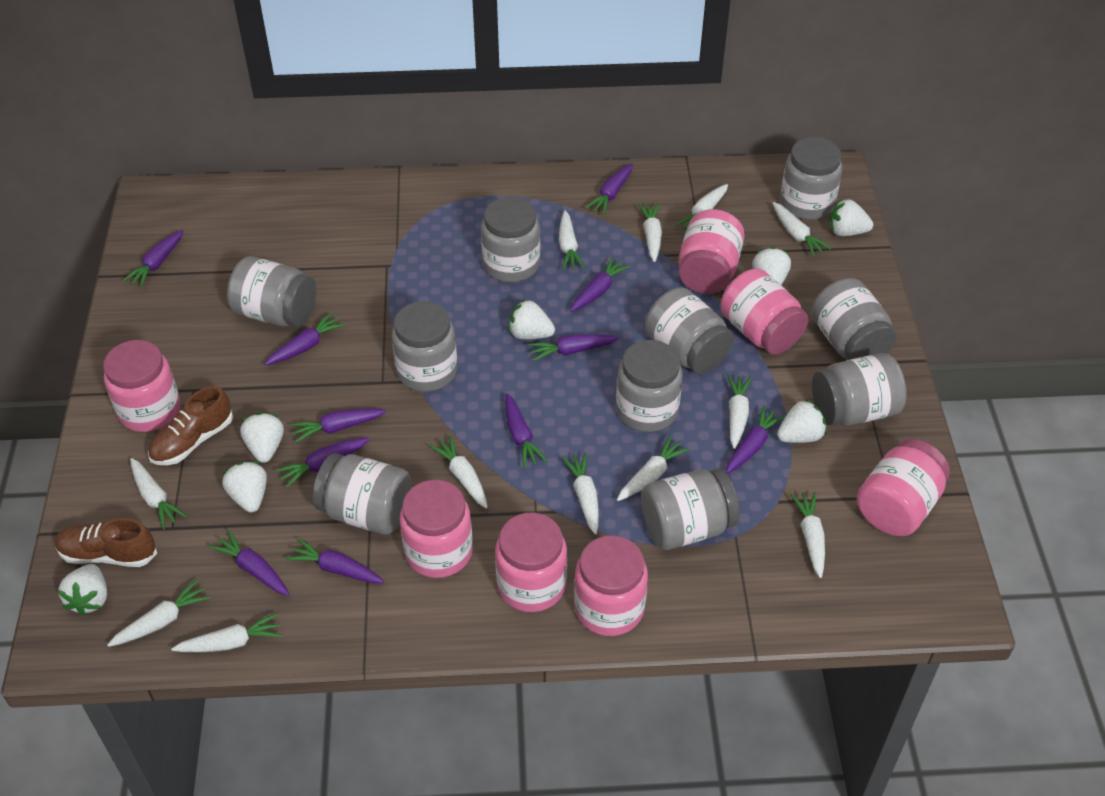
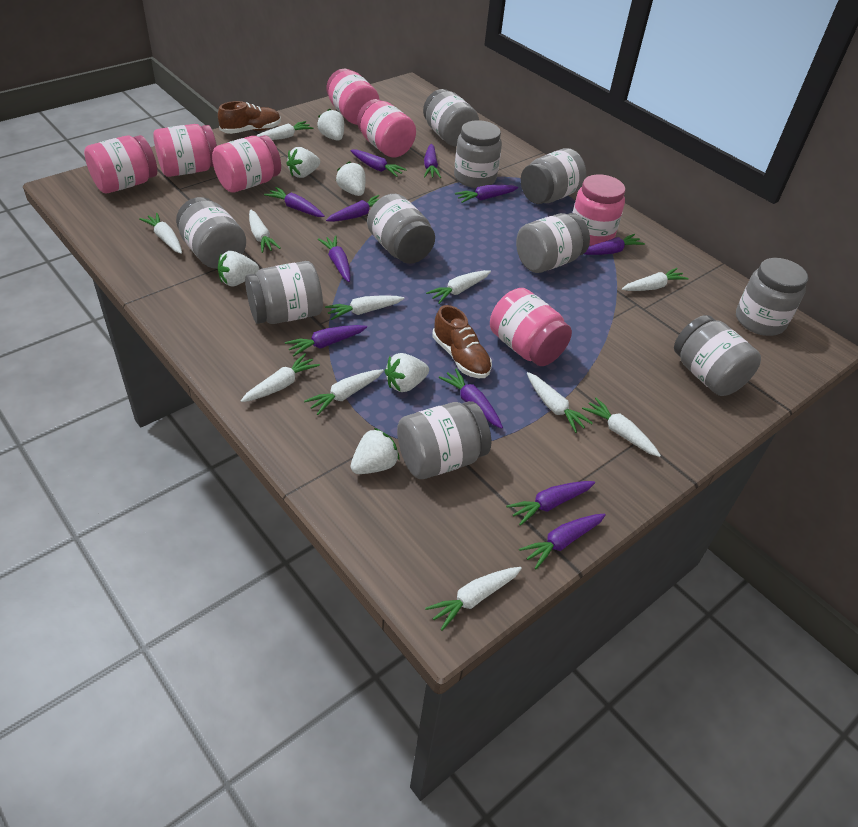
white carrot: [107,579,210,647] [130,458,187,530] [171,613,282,652] [429,435,488,509] [559,210,585,270] [562,452,599,535] [617,436,690,501] [638,203,662,262] [675,184,728,231] [727,374,752,449] [773,202,831,257] [790,492,825,578] = 12 -> [139,213,182,254] [241,353,320,402] [249,209,281,253] [256,121,313,140] [304,369,384,415] [325,295,404,320] [425,567,522,631] [426,270,491,304] [527,372,593,433] [582,398,661,457] [622,268,689,291] = 11
white strawberry: [58,564,107,616] [222,462,267,513] [240,413,284,463] [509,299,555,339] [752,247,791,285] [777,399,827,443] [829,199,873,236] = 7 -> [218,251,259,286] [286,147,320,178] [317,109,344,141] [336,161,365,196] [350,428,400,474] [385,353,429,392] = 6

